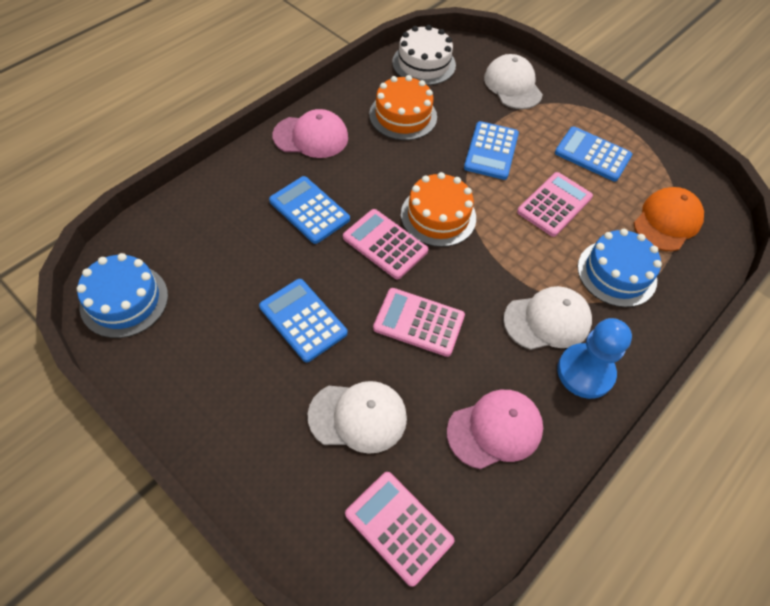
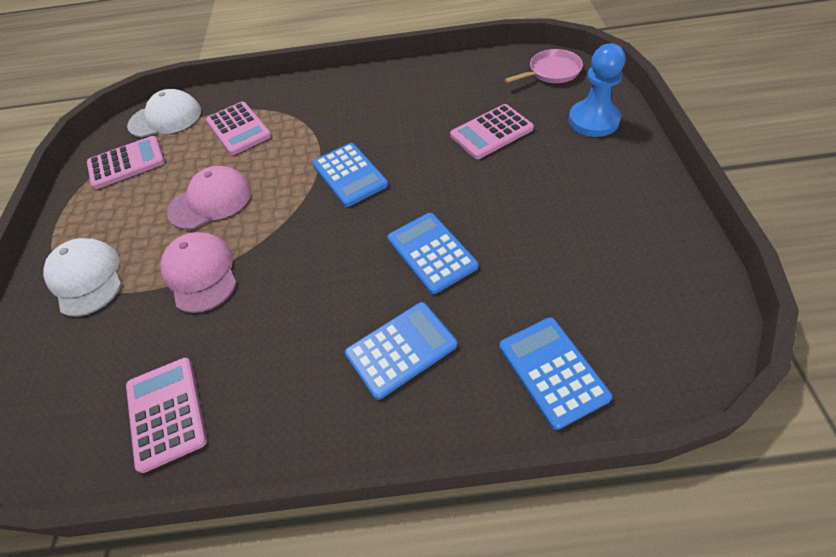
blue cake: [77,253,168,338] [578,229,662,307] = 2 -> none = 0
orange cake: [369,75,437,140] [401,172,476,247] = 2 -> none = 0
orange cap: [634,187,704,251] = 1 -> none = 0
pink pan: none = 0 -> [505,49,583,83] = 1
white cake: [392,25,456,85] = 1 -> none = 0
white cap: [308,381,407,454] [484,54,543,109] [503,286,592,350] = 3 -> [43,238,122,317] [127,89,201,138] = 2

